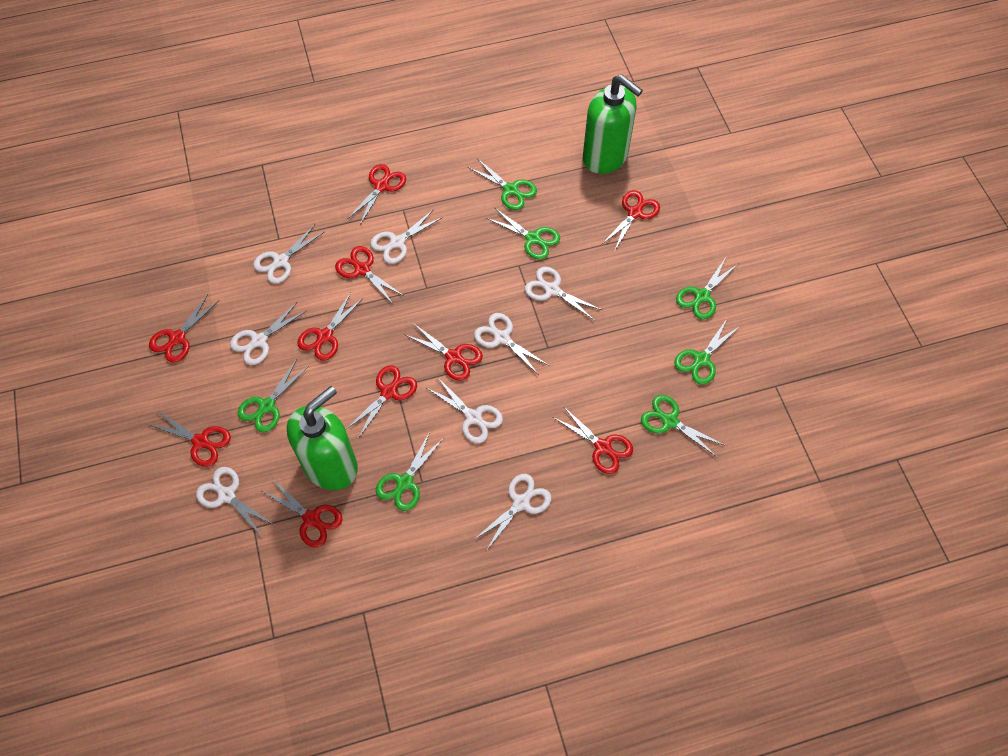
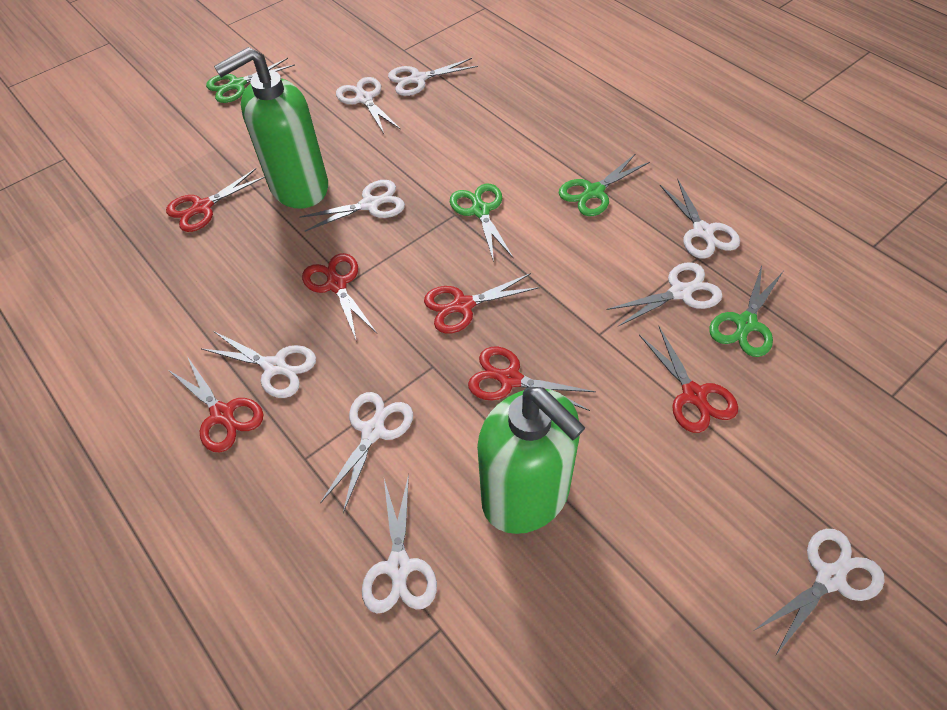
green scissors: [238,359,309,432] [376,432,444,511] [468,158,537,210] [486,208,560,260] [641,395,724,458] [674,319,740,385] [676,257,738,319] = 7 -> [206,58,295,103] [450,183,514,262] [559,154,650,216] [709,265,783,357] = 4
red scissors: [148,410,231,467] [149,294,219,363] [262,478,343,548] [297,292,363,361] [335,246,404,304] [347,365,417,439] [348,164,406,225] [405,323,483,381] [553,406,633,474] [602,190,660,250] = 10 -> [166,168,265,232] [168,356,264,452] [302,253,377,342] [424,273,540,334] [468,346,596,411] [639,327,738,433] = 6
white scissors: [196,467,274,536] [230,302,307,365] [253,225,324,284] [370,209,443,264] [427,377,503,443] [474,313,548,375] [475,474,551,551] [525,266,602,321] = 8 -> [201,331,316,398] [299,180,405,232] [320,392,413,513] [336,77,401,133] [362,474,437,613] [388,58,478,96] [607,262,722,327] [660,179,740,259] [753,529,885,656] = 9

